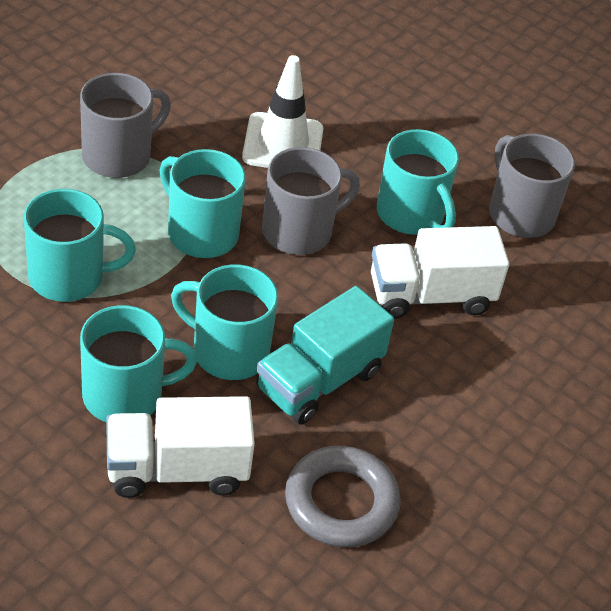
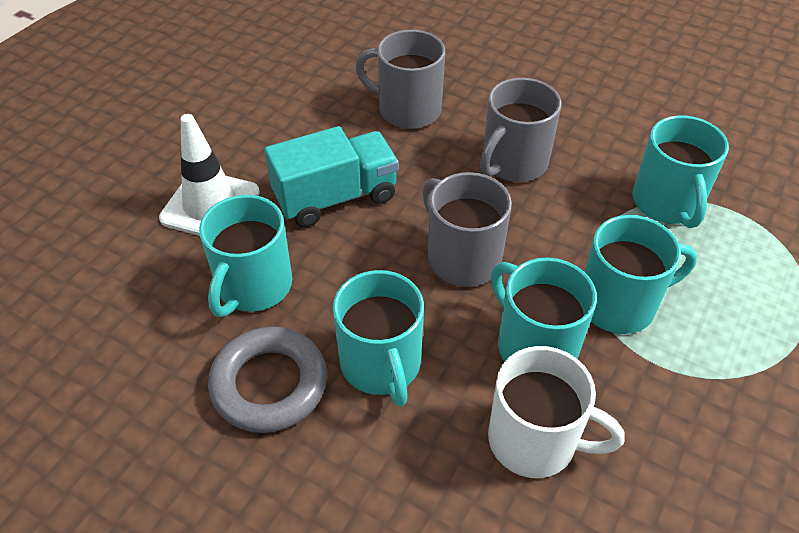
white mug: none = 0 -> [488,346,625,478] = 1
white truck: [106,396,255,498] [371,226,509,319] = 2 -> none = 0

